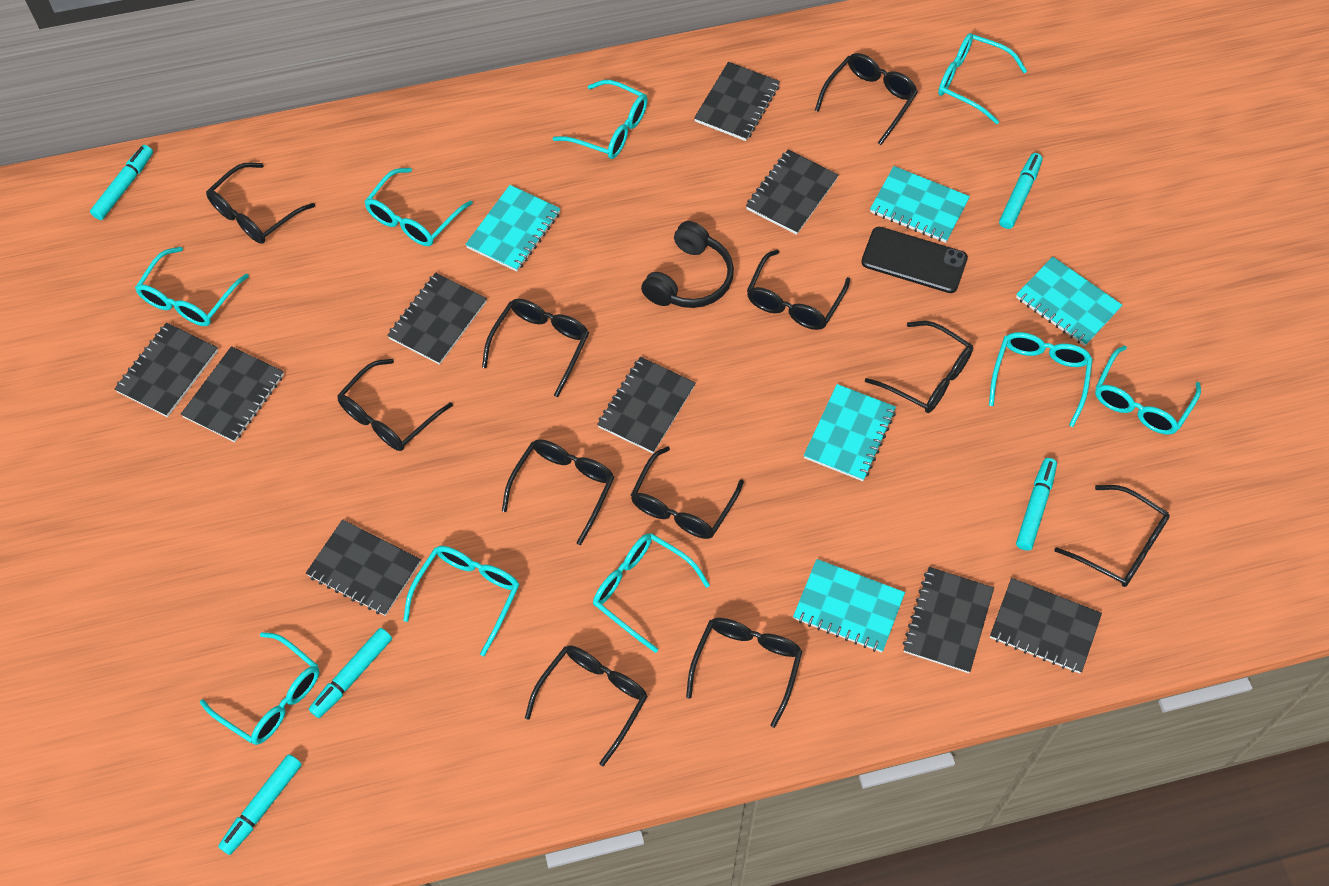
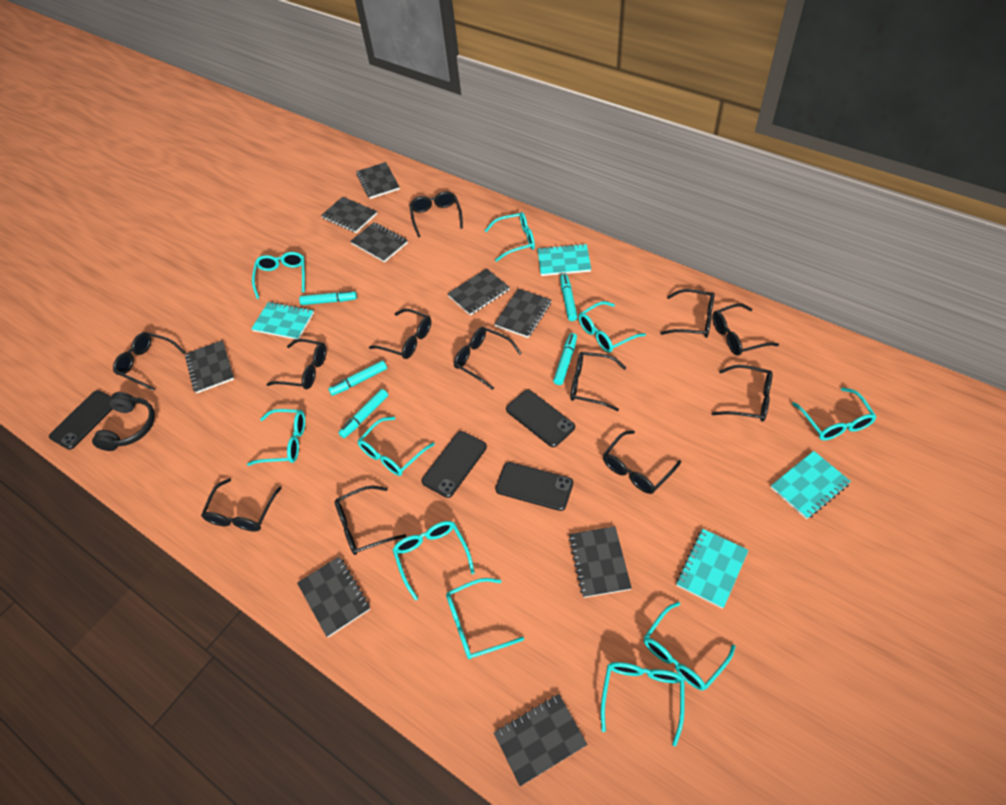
black glasses: [206,163,315,244] [337,359,453,451] [482,299,589,397] [502,439,614,545] [525,645,648,766] [631,446,744,539] [686,618,803,728] [747,250,850,330] [815,53,918,145] [865,321,973,413] [1054,485,1170,587] = 11 -> [113,332,186,391] [201,478,282,532] [266,339,327,390] [335,486,406,555] [369,309,431,359] [410,191,463,237] [454,327,522,390] [570,352,626,411] [603,430,681,494] [660,289,715,338] [712,303,779,356] [712,365,773,421] = 12
black phone: [861,227,968,293] = 1 -> [49,390,113,450] [421,431,487,498] [495,462,573,511] [506,390,575,447] = 4
turquoise glasses: [135,247,249,326] [200,632,319,745] [364,168,473,246] [403,546,519,656] [553,80,648,159] [593,533,710,653] [938,33,1027,124] [989,332,1093,427] [1095,345,1201,435] = 9 -> [247,409,305,466] [252,252,305,299] [358,417,435,476] [393,521,475,601] [446,578,524,659] [485,212,535,262] [578,301,646,353] [601,662,685,747] [644,602,735,691] [792,387,876,440] = 10
turquoise notebook: [465,185,560,272] [793,559,905,653] [804,384,896,481] [870,166,970,243] [1016,257,1122,346] = 5 -> [251,302,314,340] [538,244,591,276] [676,529,749,609] [771,451,851,519] = 4

